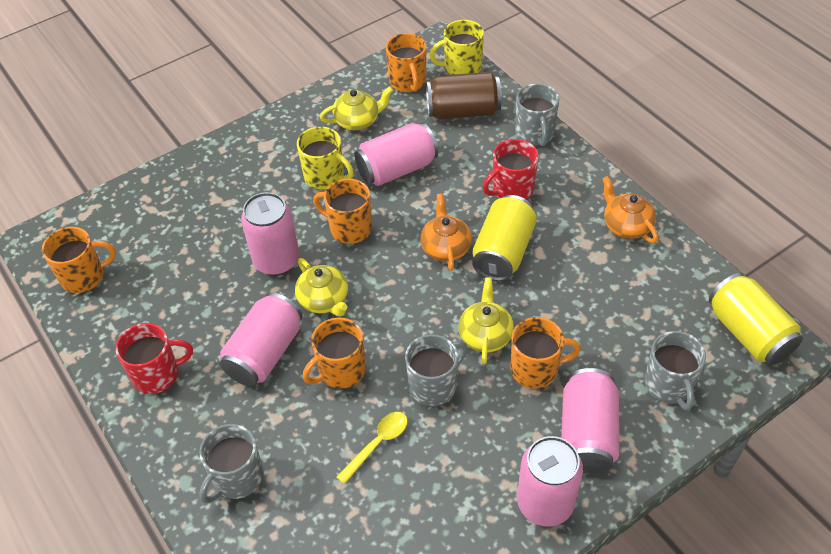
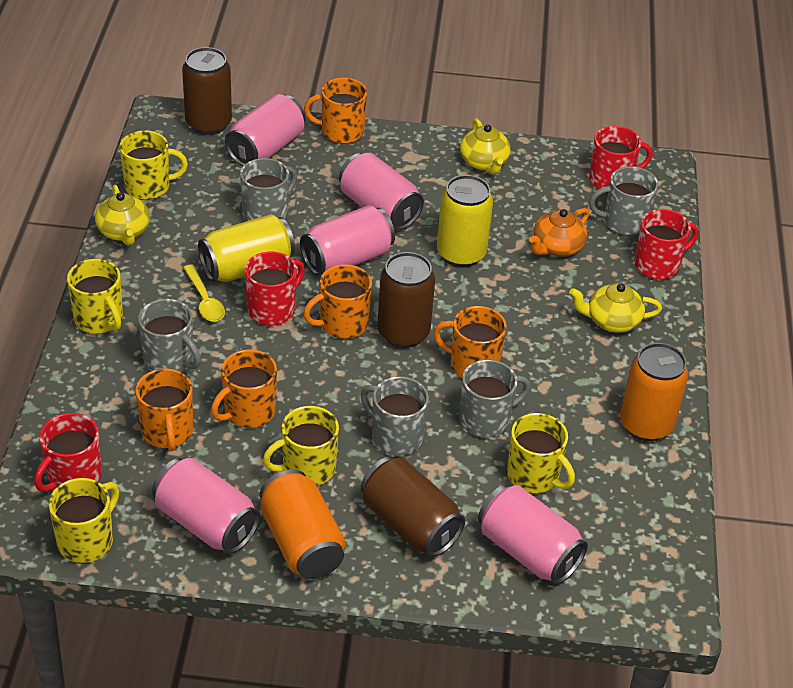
brown can: [426,72,502,120] = 1 -> [182,47,232,135] [361,457,465,557] [377,252,435,348] = 3
grey mug: [199,424,264,504] [405,334,468,406] [515,83,559,146] [644,331,706,411] = 4 -> [138,299,201,372] [240,158,297,221] [361,376,429,456] [459,360,530,438] [589,166,658,235] = 5
orange can: none = 0 -> [260,469,346,579] [620,343,689,441] = 2
orange teapot: [420,193,472,271] [602,176,658,243] = 2 -> [529,208,589,257] = 1
red mug: [115,323,193,394] [483,139,538,200] = 2 -> [34,413,102,492] [245,252,305,326] [589,126,653,193] [635,209,698,280] = 4
yellow mug: [297,127,353,190] [430,20,484,75] = 2 -> [49,478,119,563] [67,259,123,334] [120,131,188,200] [263,406,339,486] [507,413,575,493] = 5

